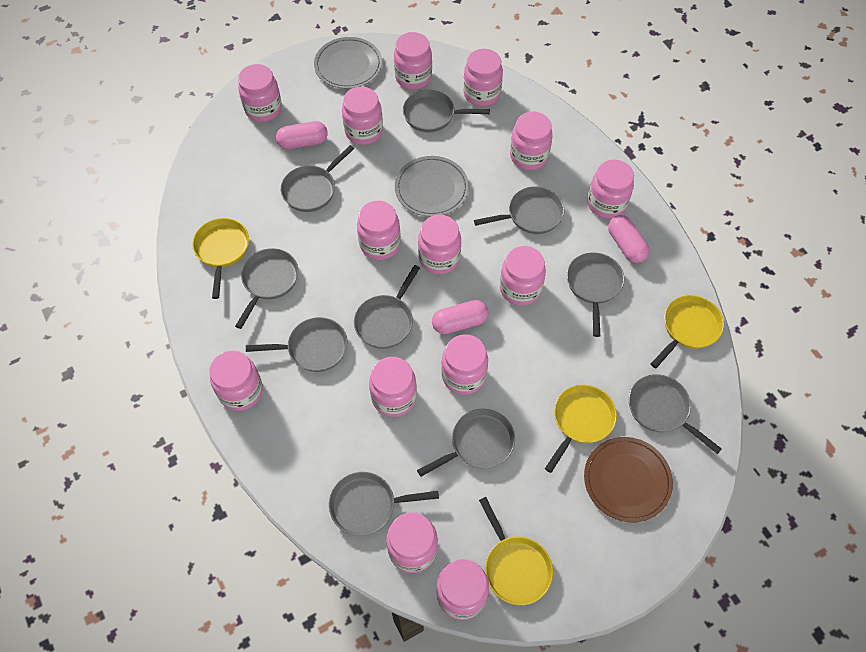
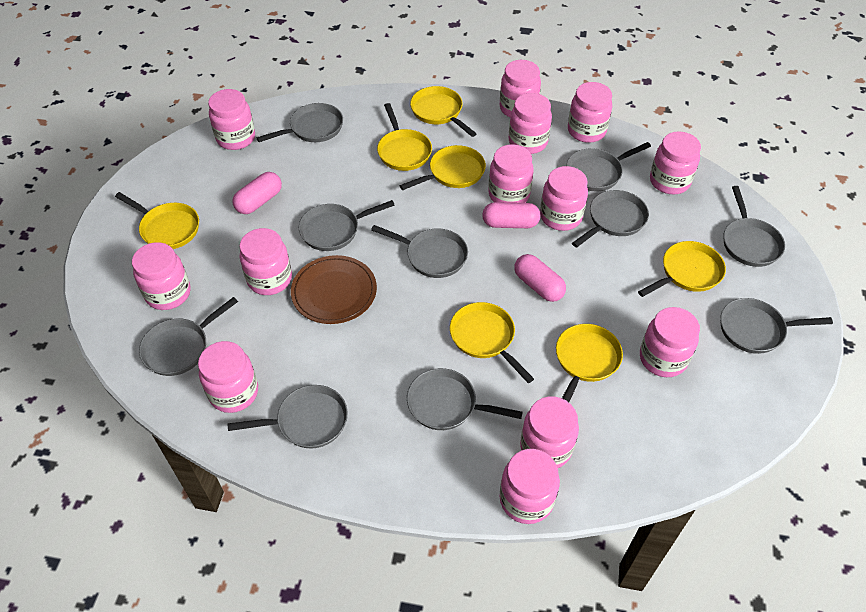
grey plate: [314,37,382,89] [395,156,469,217] = 2 -> none = 0
pink jar: [209,351,263,411] [238,64,282,122] [342,87,383,145] [357,201,401,260] [369,357,417,417] [386,512,438,573] [394,32,432,90] [418,215,461,274] [436,559,489,620] [441,334,488,395] [463,49,503,106] [500,246,546,306] [510,112,553,170] [587,160,634,219] = 14 -> [132,242,191,310] [198,341,258,413] [208,89,255,150] [239,228,292,295] [488,144,534,203] [500,60,541,117] [500,449,560,524] [509,93,552,154] [520,396,579,468] [540,166,588,231] [568,82,612,143] [640,307,700,377] [650,131,701,194] = 13
yellow pan: [192,218,249,299] [479,497,553,605] [545,385,617,473] [651,295,724,368] = 4 -> [115,192,199,249] [377,103,432,171] [400,145,486,190] [410,86,477,137] [450,302,534,383] [556,324,623,402] [638,241,726,297] = 7

